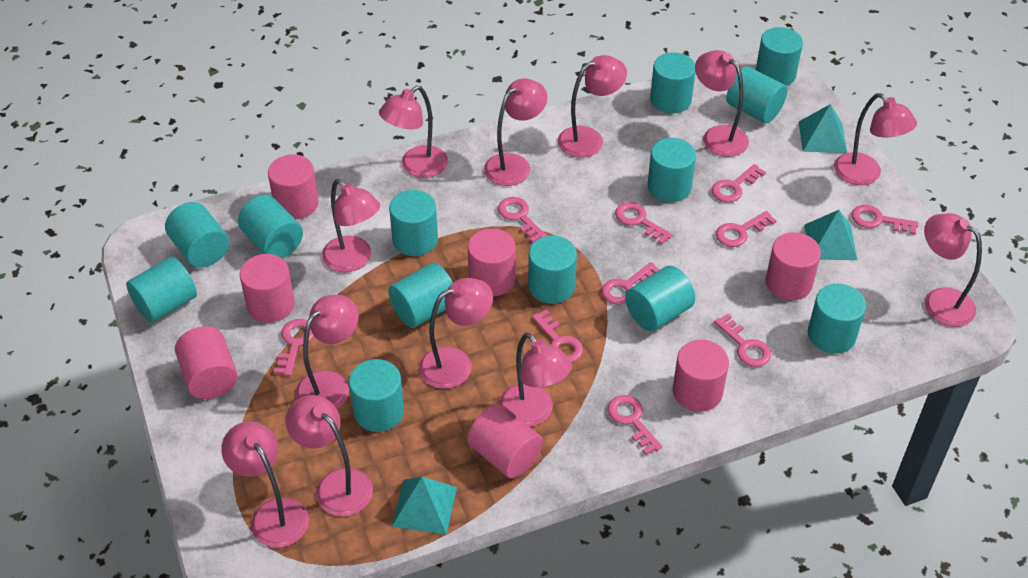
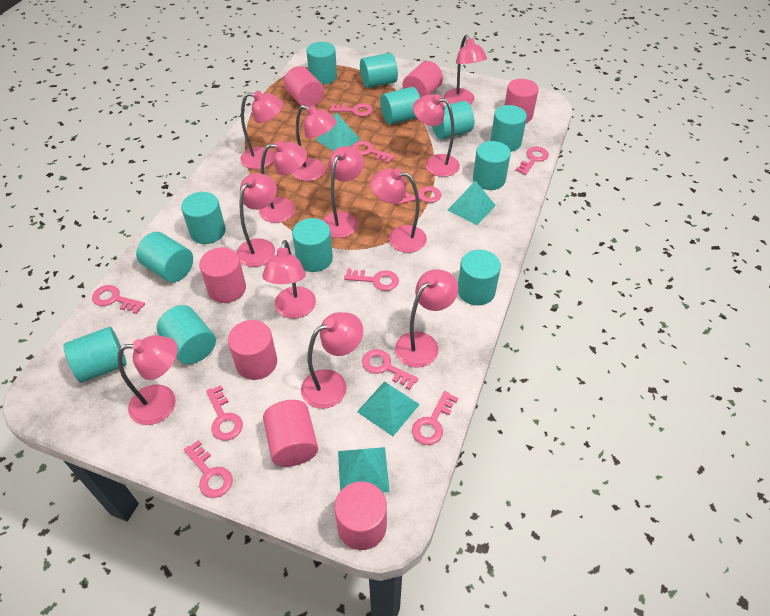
turquoise cylinder: [126,257,197,323] [165,202,229,268] [238,195,303,258] [349,359,404,432] [388,263,453,328] [389,190,438,256] [528,235,577,304] [625,266,695,331] [648,138,696,202] [650,52,696,113] [726,66,787,123] [756,27,803,86] [808,284,866,354] = 13 -> [64,327,127,383] [136,232,193,282] [157,305,216,364] [181,192,226,244] [292,218,333,272] [306,42,337,84] [360,53,398,88] [380,87,420,125] [432,101,474,140] [458,250,501,305] [473,141,511,190] [490,105,527,152] = 12
turquoise pyramid: [392,477,457,535] [799,104,847,153] [804,210,857,260] = 3 -> [316,113,360,151] [338,447,390,492] [357,381,420,436] [448,181,496,225] = 4

